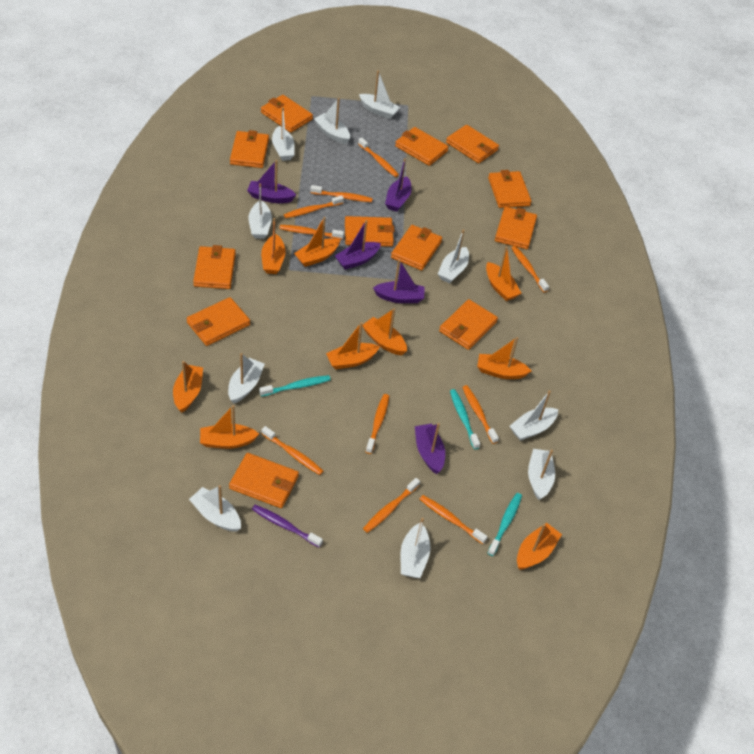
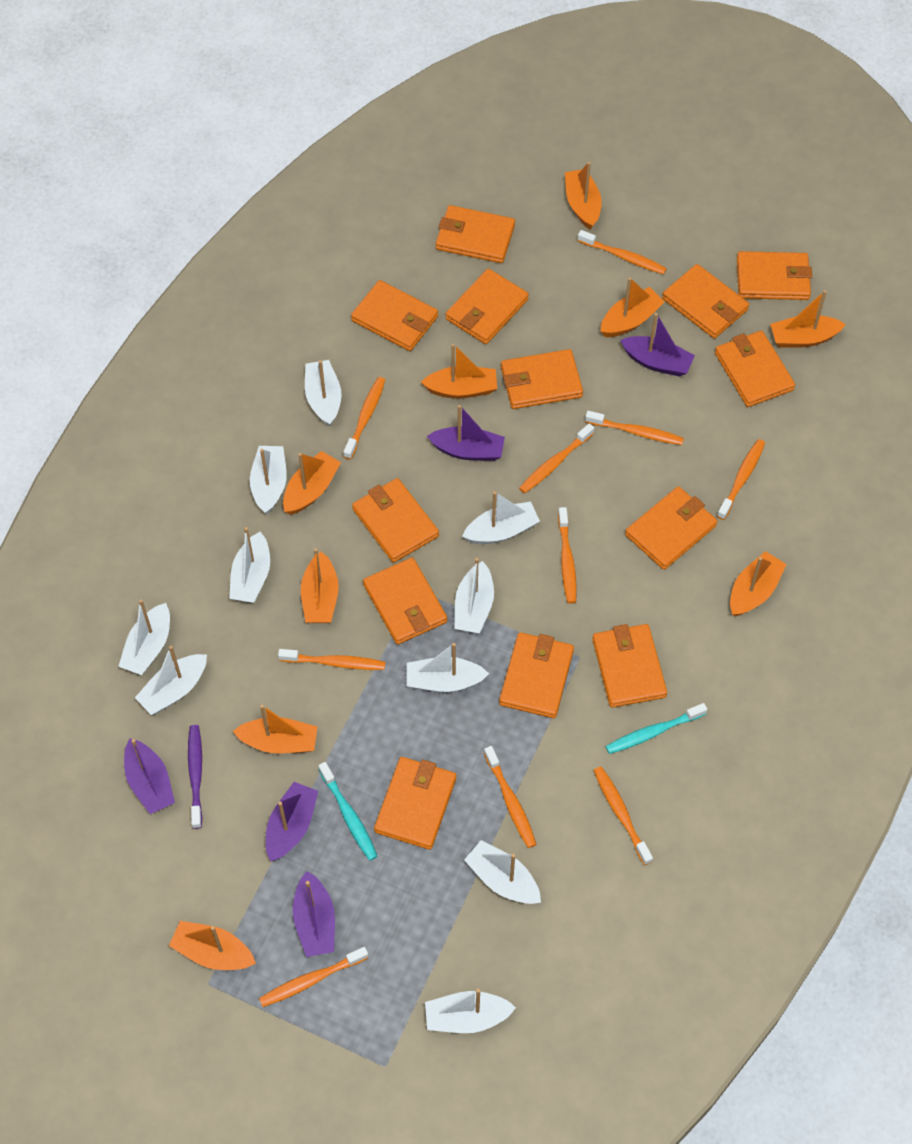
orange wallet: [186,297,250,346] [193,245,236,289] [229,453,299,508] [230,130,269,168] [261,95,313,132] [345,216,395,247] [391,225,442,271] [395,127,449,166] [439,299,498,350] [446,125,499,163] [488,170,532,208] [495,207,537,249] = 12 -> [351,280,438,351] [352,478,439,563] [363,557,447,645] [374,757,456,850] [436,205,515,263] [445,269,529,344] [499,632,574,718] [501,349,583,409] [592,624,667,708] [625,486,717,570] [662,264,749,339] [715,331,795,407] [737,251,812,300] = 13
turquoise toothbrush: [259,375,331,397] [450,389,480,450] [488,493,522,556] = 3 -> [318,762,378,861] [606,703,707,754] = 2

